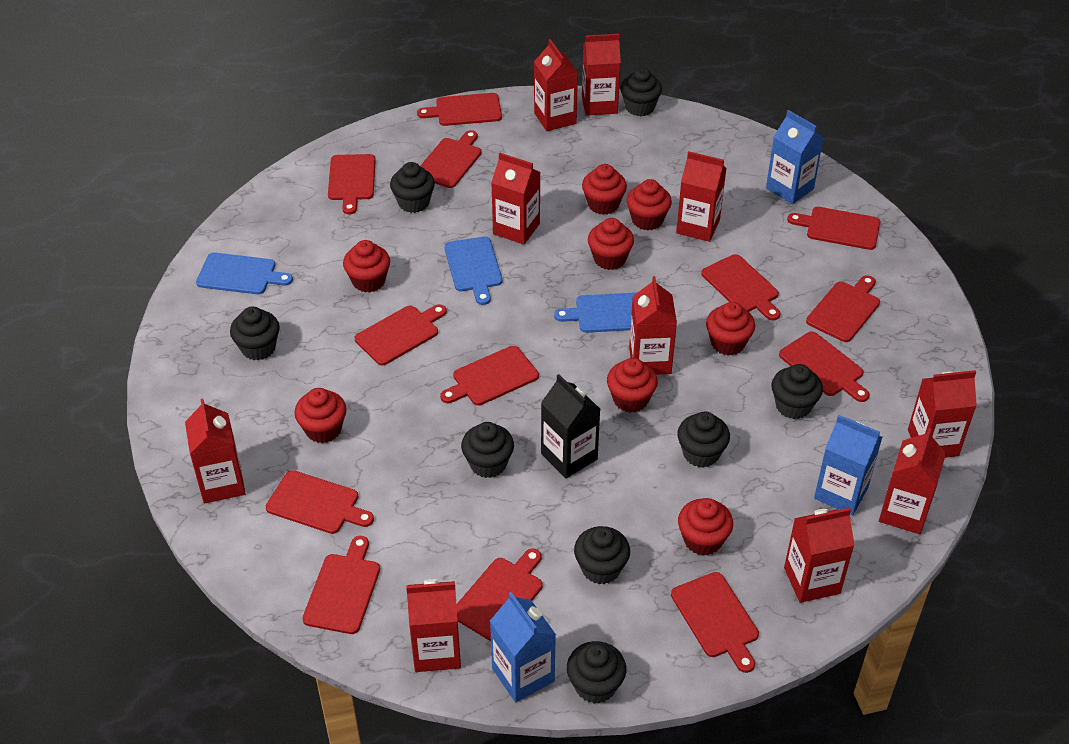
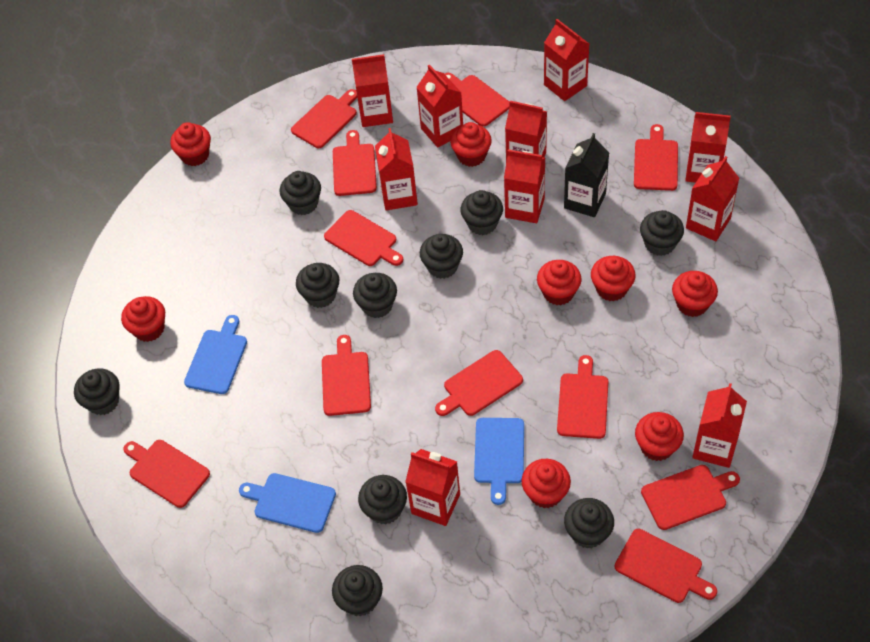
black cupcake: [230,307,280,360] [390,162,435,213] [461,422,514,478] [567,641,626,703] [574,526,630,584] [620,68,662,116] [677,412,730,468] [772,364,823,419] = 8 -> [74,368,119,415] [280,171,321,215] [296,263,339,308] [332,565,383,617] [353,273,397,318] [358,475,407,525] [420,234,463,279] [461,190,503,235] [564,498,614,549] [640,210,684,256] = 10
blue carton: [490,592,556,702] [766,110,824,204] [814,415,882,515] = 3 -> none = 0
red cutting board: [266,470,374,534] [302,536,380,634] [328,154,376,214] [355,304,447,365] [417,93,502,126] [420,130,481,188] [440,346,539,405] [457,549,542,641] [671,572,759,673] [701,254,780,320] [779,332,870,402] [787,207,880,250] [806,275,880,342] = 13 -> [123,440,210,508] [291,89,357,148] [322,335,371,416] [324,210,403,266] [333,130,377,196] [435,350,523,416] [445,73,510,127] [557,355,608,439] [615,529,717,603] [634,124,678,191] [641,465,740,530] = 11

